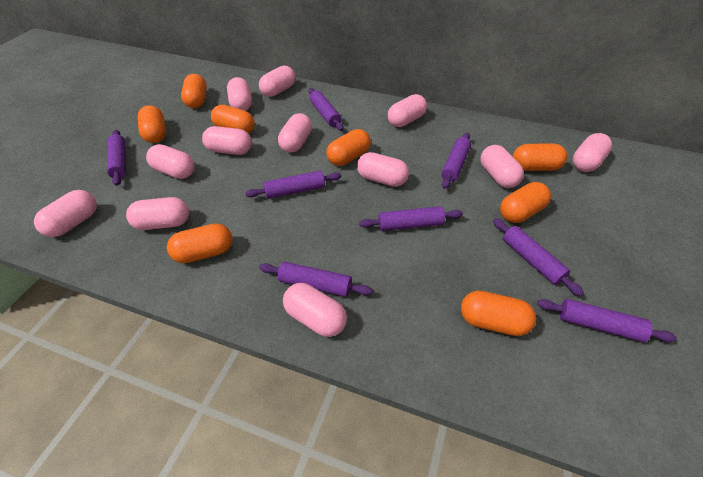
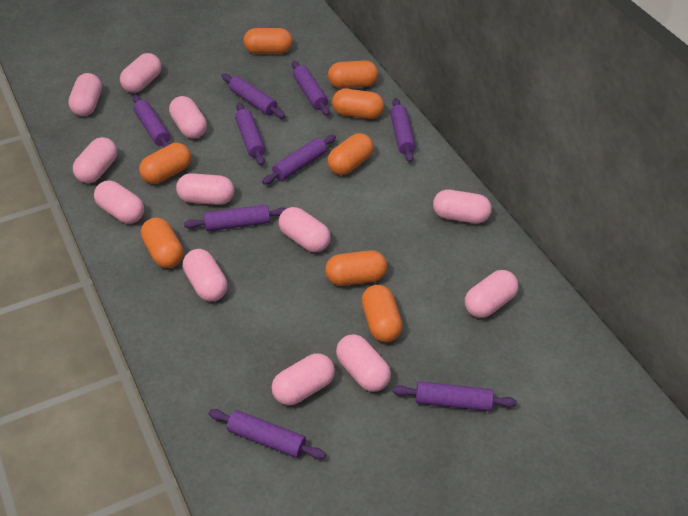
purple rolling pin: [107,130,126,186] [245,171,342,199] [259,262,373,297] [308,88,344,131] [359,206,463,231] [441,132,471,189] [493,218,584,296] [537,299,677,342] = 8 -> [132,95,170,148] [184,205,287,231] [208,409,326,459] [222,74,285,118] [235,103,265,166] [262,135,336,184] [292,61,330,116] [390,98,416,162] [393,381,517,411] = 9

